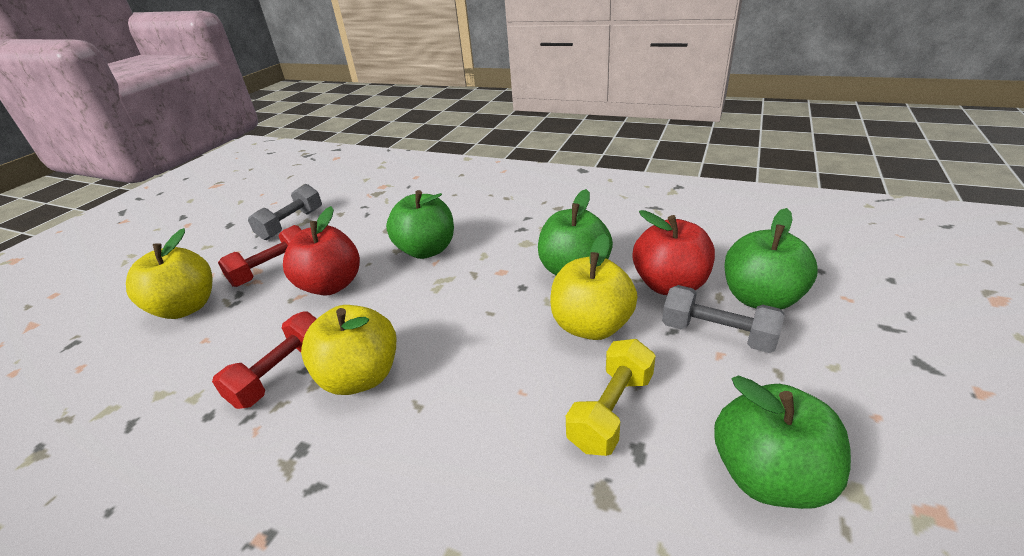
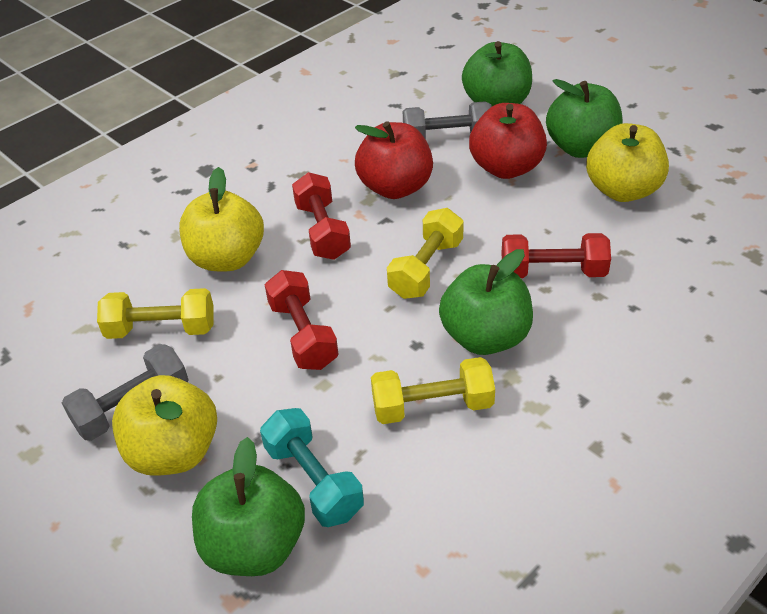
red dumbbell: [212,311,316,409] [218,225,301,287] = 2 -> [265,270,338,370] [292,172,351,260] [501,233,611,278] = 3
turquoise dumbbell: none = 0 -> [260,408,364,527] = 1
yellow dumbbell: [566,339,656,456] = 1 -> [97,288,214,339] [371,357,495,424] [387,208,464,299] = 3

